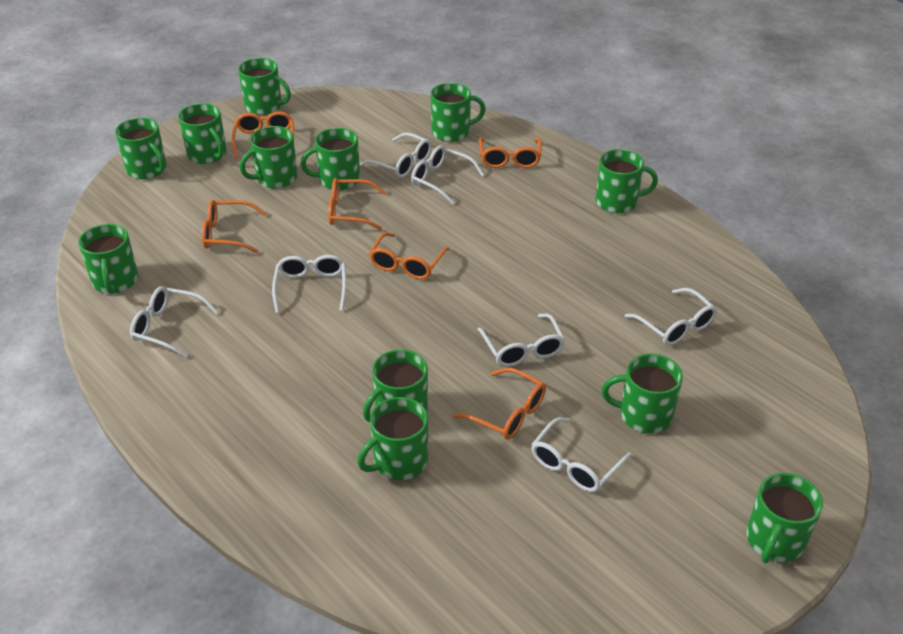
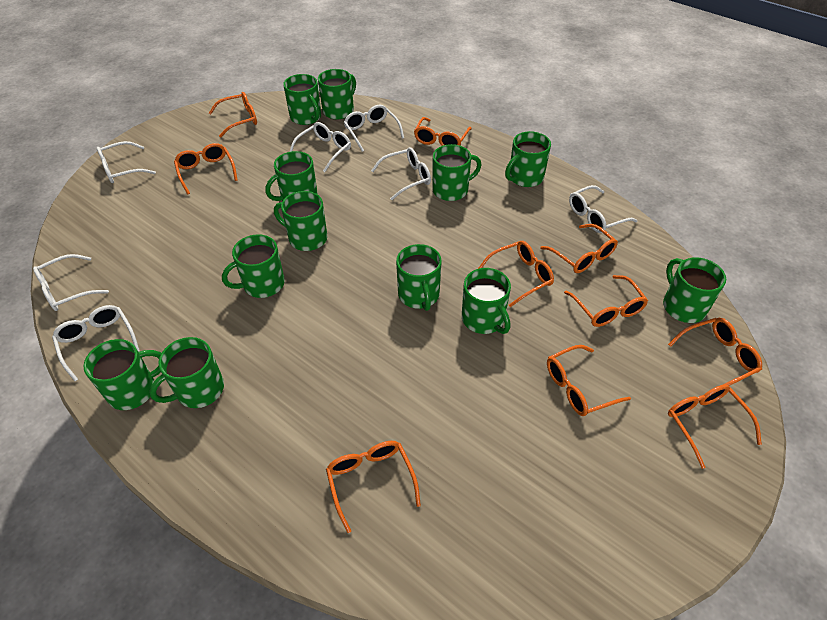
orange glasses: [202,200,266,253] [232,111,294,159] [328,178,386,230] [369,232,450,280] [452,368,546,440] [479,137,541,168] = 6 -> [174,143,238,195] [209,92,257,137] [326,441,421,533] [414,117,472,146] [478,241,554,307] [540,224,618,273] [547,345,631,416] [564,275,648,327] [668,318,762,386] [668,385,762,469] = 10

